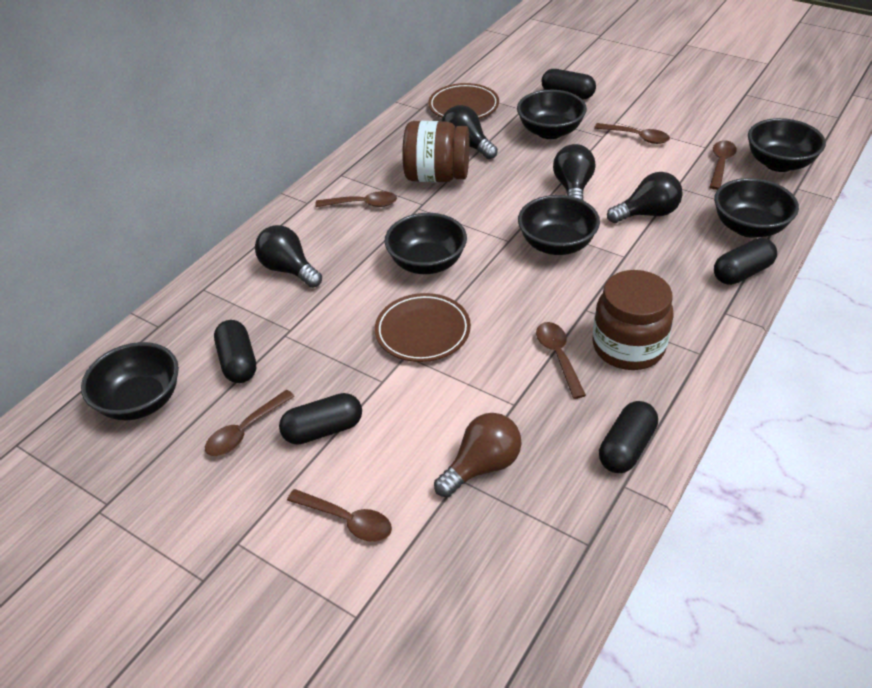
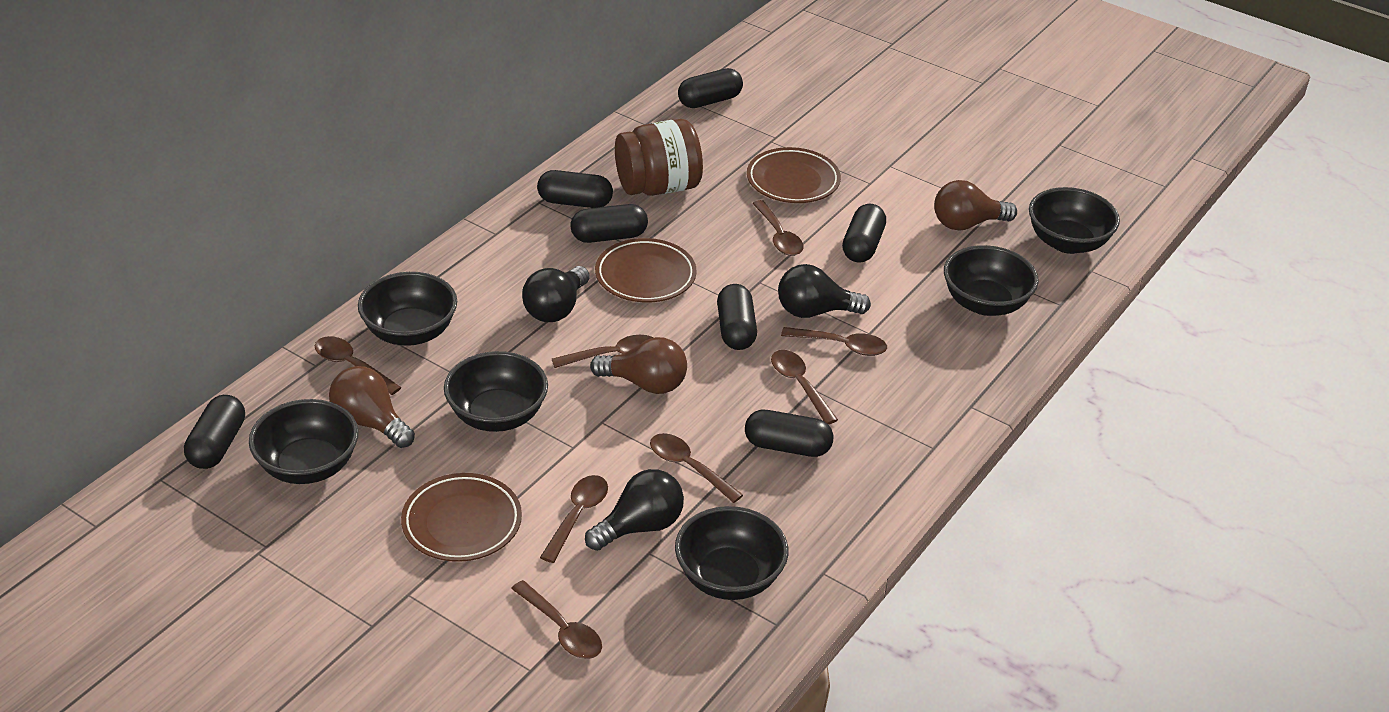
black capsule: [214,320,256,383] [279,393,362,445] [541,69,596,99] [599,401,658,473] [714,238,777,285] = 5 -> [184,395,245,469] [537,170,613,208] [571,204,648,243] [678,68,743,108] [717,284,757,350] [745,410,833,457] [842,204,886,263] = 7
black light bulb: [255,225,322,288] [441,105,498,159] [553,144,595,201] [607,172,683,223] = 4 -> [522,266,590,322] [585,469,684,551] [778,264,871,318] = 3
brown jar: [402,121,469,182] [593,270,674,370] = 2 -> [615,119,703,196] = 1
brown light bulb: [434,413,522,497] = 1 -> [329,366,415,448] [590,337,687,394] [934,180,1017,231] = 3
brown plate: [375,293,471,362] [428,83,499,119] = 2 -> [401,473,522,562] [595,238,697,303] [747,147,841,203] = 3
brown spoon: [205,390,295,456] [287,489,392,542] [315,191,397,207] [536,322,586,399] [594,123,670,144] [710,140,737,190] = 6 -> [315,336,402,395] [511,580,602,659] [540,475,608,563] [552,335,653,368] [650,433,743,503] [752,200,804,256] [771,350,838,424] [781,327,887,356] = 8

